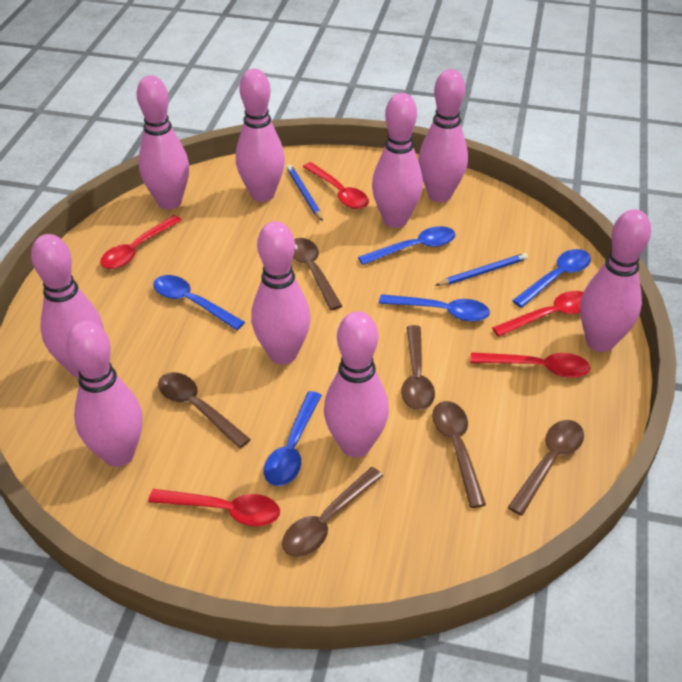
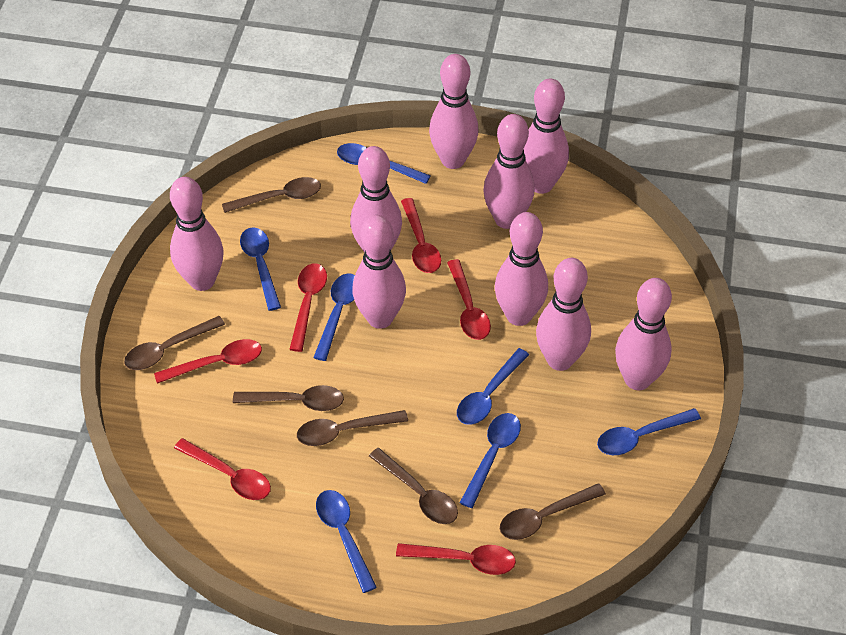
blue pencil: [287,165,323,221] [435,253,528,286] = 2 -> none = 0
blue spoon: [153,275,245,330] [264,391,322,486] [358,226,456,265] [379,294,490,322] [512,249,591,308] = 5 -> [240,227,281,311] [313,273,355,361] [316,490,377,593] [337,143,431,184] [457,348,529,425] [460,413,521,508] [597,408,701,455] = 7
red spoon: [100,215,182,269] [148,489,280,526] [303,162,369,209] [470,352,590,378] [492,291,584,337] = 5 -> [154,339,262,384] [174,438,271,500] [289,263,327,352] [396,543,516,575] [401,198,441,273] [447,259,491,340] = 6

